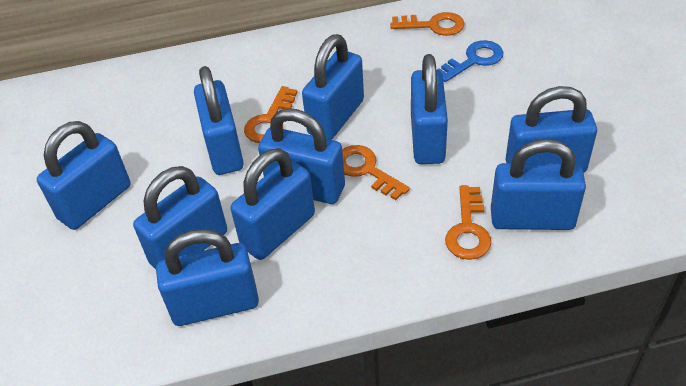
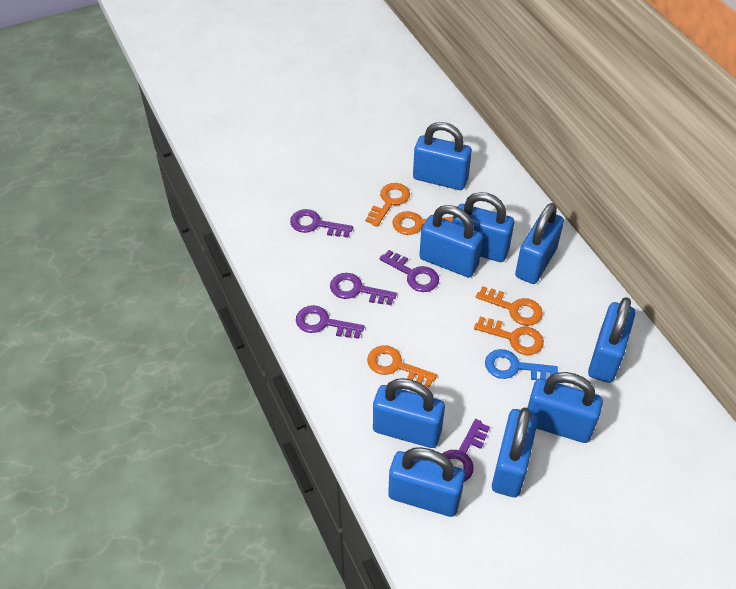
blue padlock: [37,121,130,230] [133,166,227,269] [156,229,259,326] [194,66,244,175] [231,148,315,260] [258,108,345,204] [302,34,364,140] [411,54,448,164] [491,139,586,230] [505,86,597,173] = 10 -> [373,378,445,448] [388,447,465,517] [413,122,472,190] [419,205,483,277] [452,192,514,262] [492,407,538,497] [515,203,564,284] [527,372,603,443] [588,297,635,383] = 9
orange key: [244,86,298,143] [342,145,410,200] [390,12,465,36] [445,185,491,260] = 4 -> [366,183,410,227] [367,345,437,388] [392,211,453,235] [474,316,544,355] [476,286,543,326] = 5
purple key: none = 0 -> [290,209,353,238] [296,305,364,339] [330,273,397,305] [379,250,439,292] [442,419,490,482] = 5

